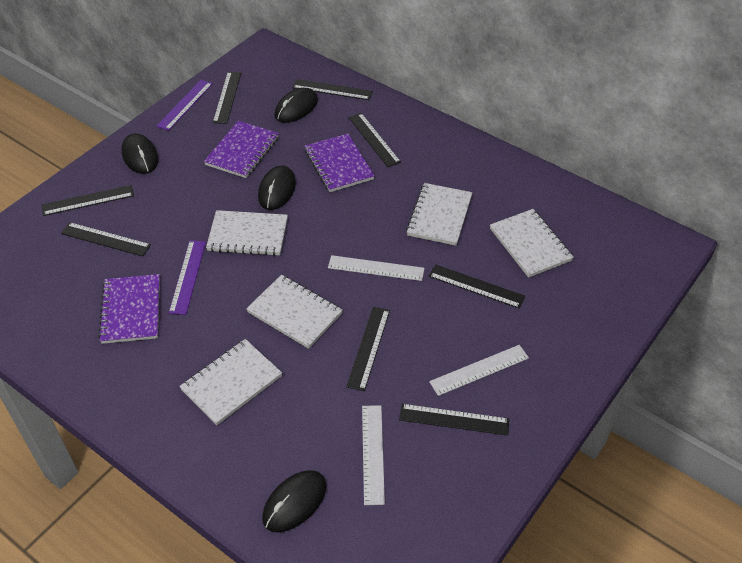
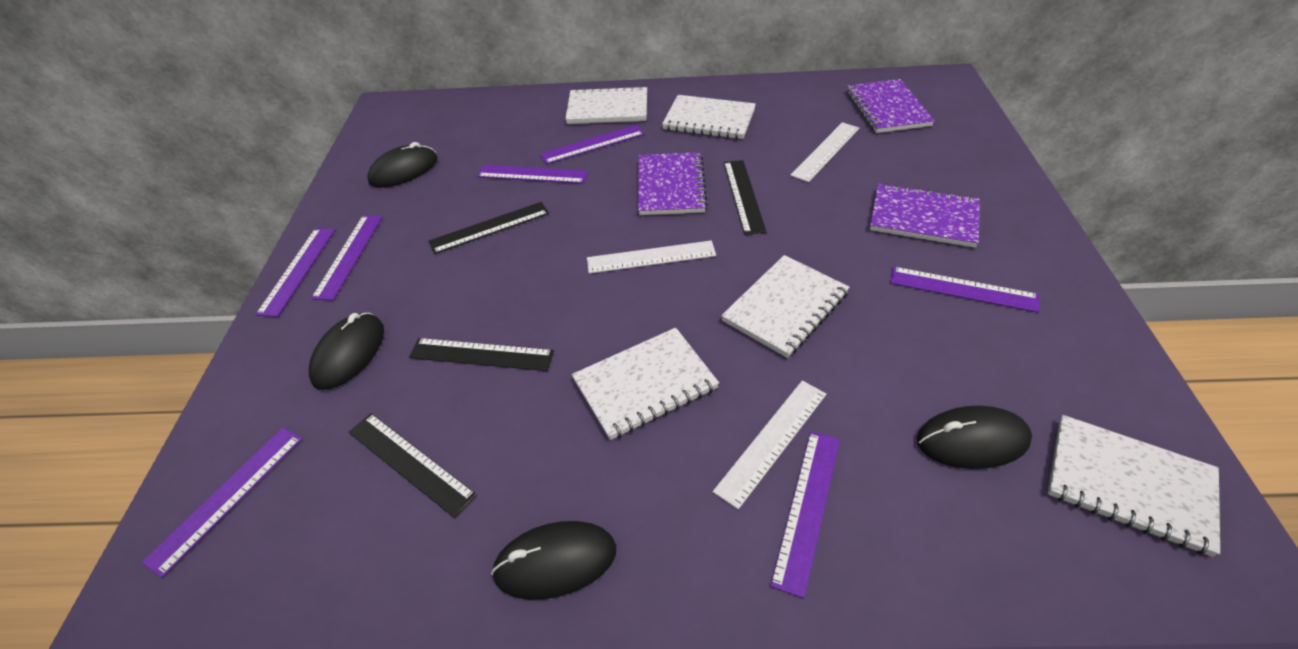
black ruler: [42,185,134,216] [61,222,151,256] [213,72,241,124] [292,79,373,100] [346,307,390,391] [349,113,401,167] [399,404,509,436] [429,264,525,309] = 8 -> [348,413,477,518] [409,338,554,371] [428,202,549,254] [724,160,767,235] = 4
purple ruler: [156,80,213,131] [169,240,206,315] = 2 -> [141,427,302,578] [255,228,335,317] [311,215,383,301] [477,165,588,184] [540,125,644,164] [770,431,840,598] [890,267,1040,313] = 7

